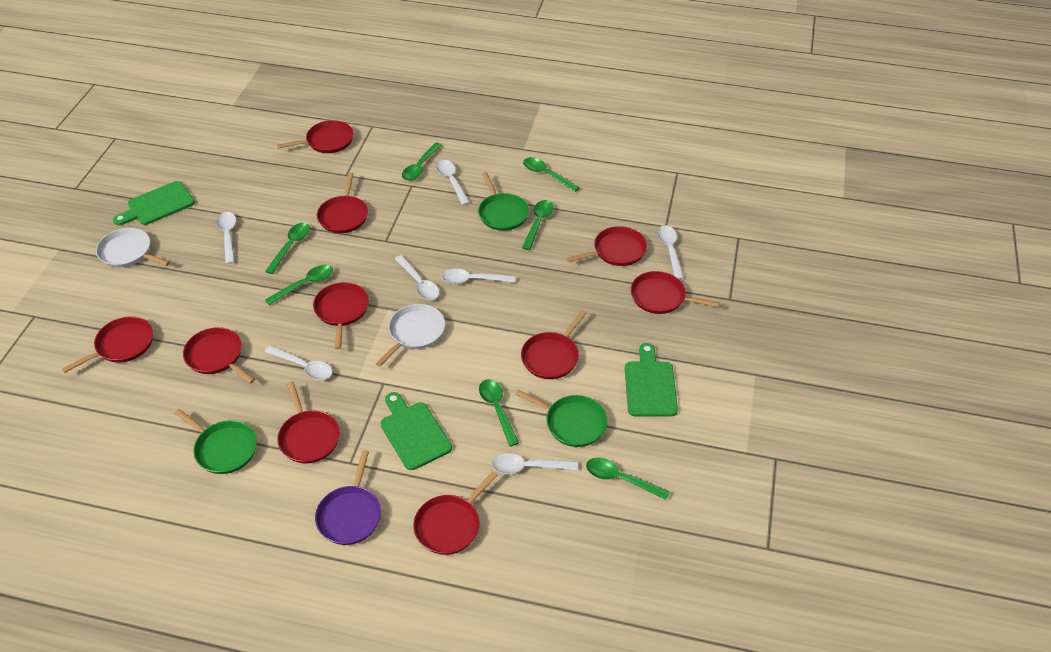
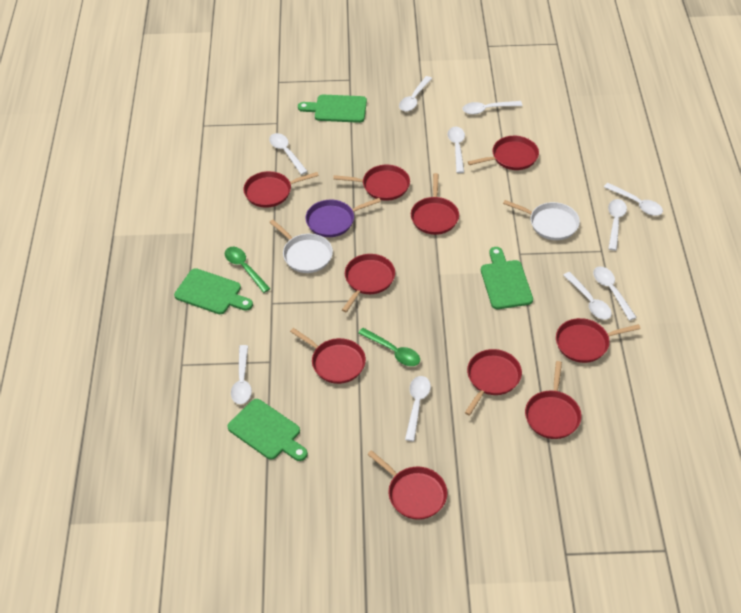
green cutting board: [113,181,195,225] [380,392,452,470] [625,343,678,416] = 3 -> [174,268,253,314] [227,399,308,461] [298,95,367,123] [481,247,533,309] = 4
green pan: [174,409,257,474] [478,172,529,231] [516,389,608,447] = 3 -> none = 0
green spoon: [265,223,310,274] [265,265,333,305] [402,142,442,181] [479,379,519,446] [522,200,554,250] [523,157,580,192] [586,457,670,500] = 7 -> [225,247,271,293] [358,328,420,366] = 2
white spoon: [216,212,236,264] [265,345,333,380] [395,255,439,300] [436,160,470,205] [441,268,515,284] [492,453,578,474] [657,225,684,280] = 7 -> [231,345,252,404] [269,133,308,175] [399,76,432,112] [405,376,431,441] [448,126,465,173] [462,101,522,115] [563,272,612,320] [593,266,637,321] [604,183,663,216] [608,199,627,251] = 10

